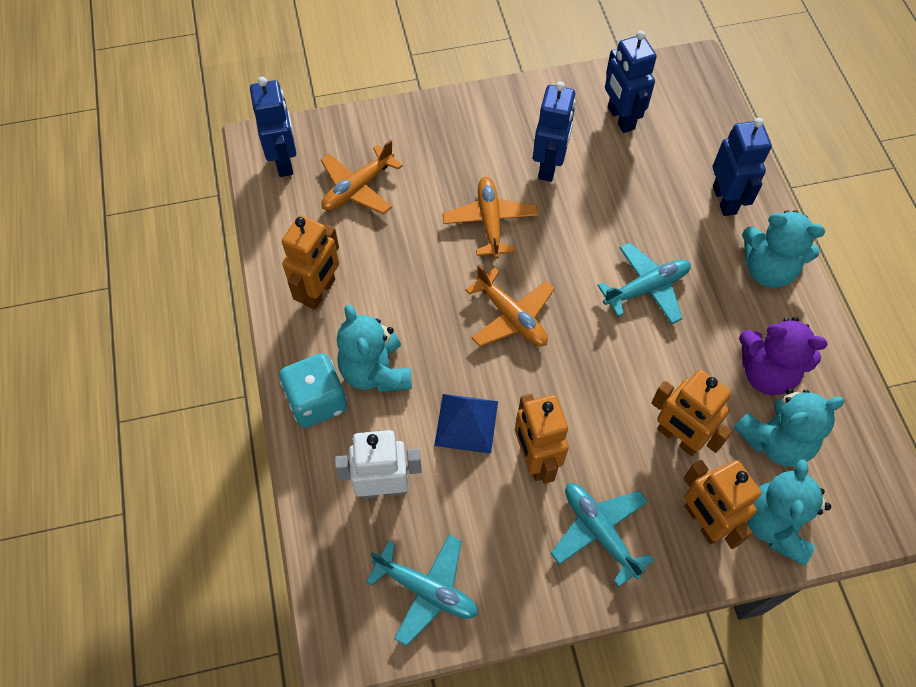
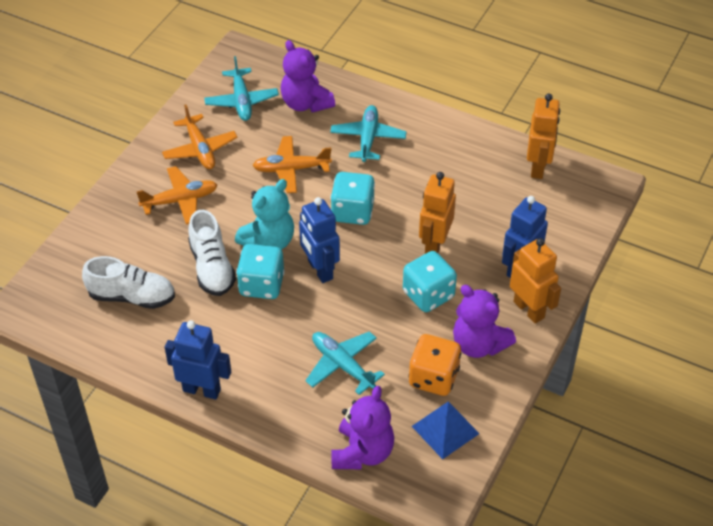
blue robot: [250,77,296,177] [533,81,576,182] [605,31,657,133] [713,118,772,216] = 4 -> [165,320,231,400] [299,197,340,283] [502,196,548,278] = 3
orange dice: none = 0 -> [408,334,461,396] = 1
orange robot: [282,215,339,310] [515,394,569,484] [651,370,732,456] [684,460,761,549] = 4 -> [419,172,456,254] [510,238,561,324] [527,94,560,179] = 3
purple teddy bear: [739,317,828,395] = 1 -> [281,40,335,113] [332,386,394,469] [453,285,516,358] = 3
turquoise dice: [279,353,347,428] = 1 -> [236,244,285,299] [330,172,375,225] [403,251,457,312] = 3
turquoise teddy bear: [337,304,412,392] [733,388,845,466] [742,210,825,288] [747,459,831,565] = 4 -> [235,179,294,250] = 1
white robot: [335,430,422,499] = 1 -> none = 0
white shoe: none = 0 -> [82,256,175,309] [188,210,236,296] = 2

